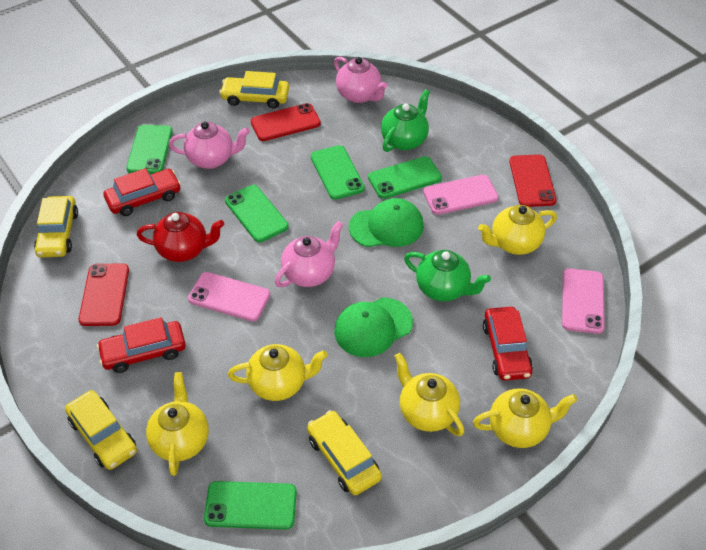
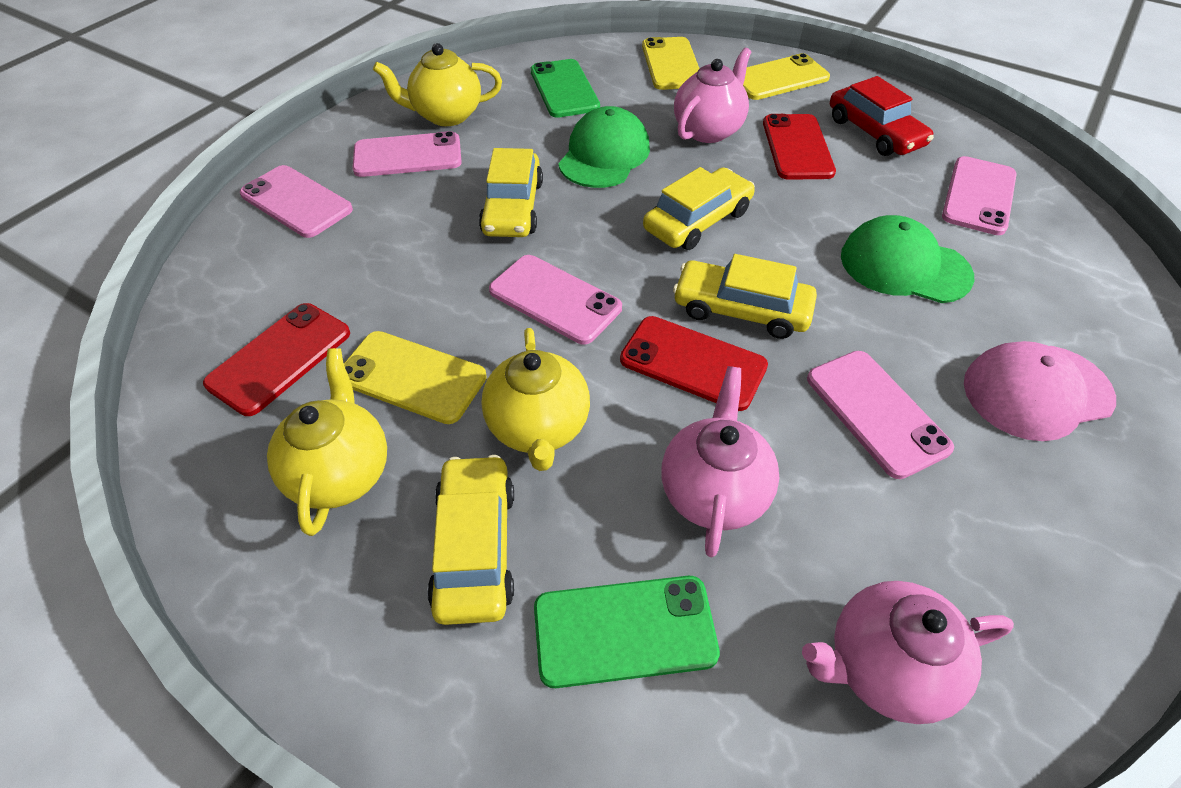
green phone: [126,125,173,174] [204,481,297,530] [225,185,289,242] [311,145,365,200] [368,156,442,199] = 5 -> [531,59,600,118] [534,576,720,688] = 2
green teapot: [381,89,430,152] [404,250,491,301] = 2 -> none = 0
pink cap: none = 0 -> [964,341,1116,441] = 1
pink phone: [188,272,270,321] [423,175,499,215] [562,268,605,334] = 3 -> [240,165,353,238] [352,131,462,177] [489,255,622,345] [807,351,954,479] [942,156,1017,235] = 5
red car: [97,317,186,373] [104,168,181,216] [483,307,533,381] = 3 -> [830,76,934,156] = 1
red teapot: [137,212,224,262] = 1 -> none = 0
yellow phone: none = 0 -> [344,331,487,424] [642,37,700,90] [743,53,830,100] = 3
yellow teapot: [146,372,209,476] [228,344,328,401] [394,353,464,436] [473,388,577,448] [478,205,557,255] = 5 -> [267,348,387,536] [373,43,502,126] [481,328,590,471] = 3

